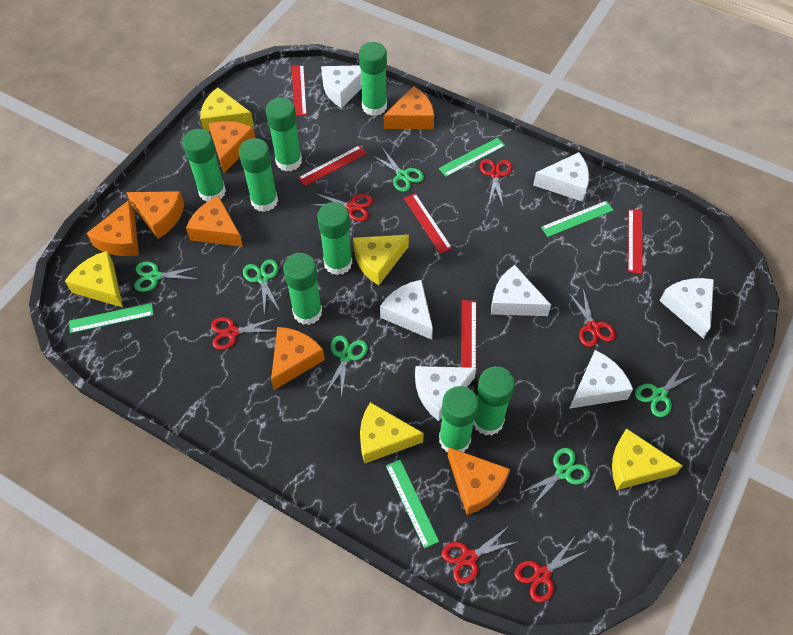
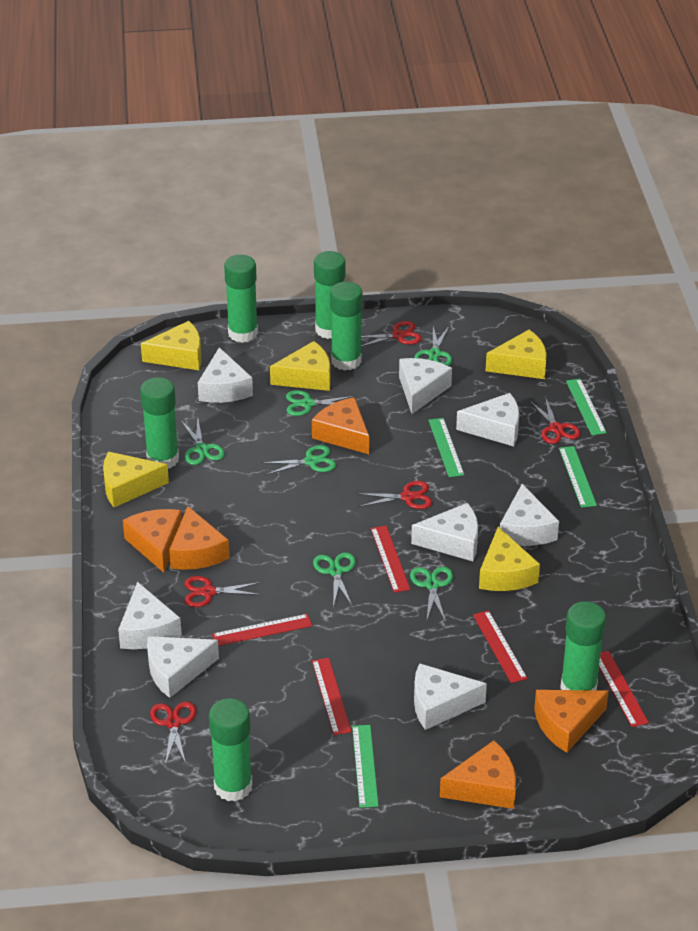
green glue stick: [182,129,226,202] [239,138,278,212] [266,97,302,171] [283,253,322,325] [317,202,352,275] [359,42,387,116] [439,386,479,452] [473,366,515,435] = 8 -> [140,377,179,468] [209,698,253,802] [224,255,258,343] [314,251,345,339] [330,282,362,371] [560,601,606,690] = 6
orange cheese: [87,200,139,256] [126,191,184,239] [186,196,243,247] [208,121,255,173] [271,327,325,390] [384,86,434,129] [448,447,510,515] = 7 -> [123,509,182,573] [169,506,229,570] [312,397,369,454] [440,740,516,809] [534,690,609,753] = 5
red scissors: [211,317,277,350] [312,193,373,221] [442,525,520,584] [480,159,513,206] [514,538,587,603] [568,289,616,347] = 6 -> [150,701,196,765] [184,576,262,607] [357,481,432,509] [361,321,422,347] [530,396,581,444] = 5
white cheese: [321,65,362,108] [380,280,433,340] [415,366,476,421] [491,265,551,316] [533,152,589,202] [569,350,633,409] [660,278,714,339] = 7 -> [118,582,182,649] [147,636,219,698] [198,347,253,403] [399,358,452,414] [411,503,478,561] [414,663,487,730] [456,393,519,446] [500,484,559,546] = 8

